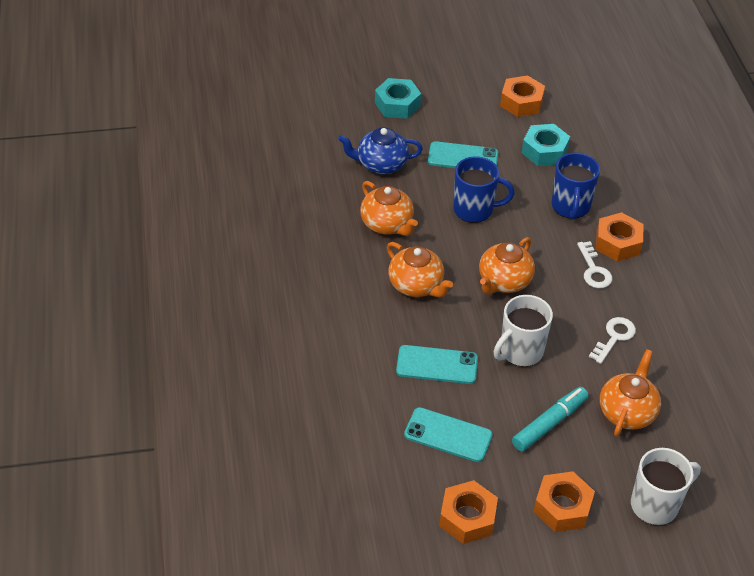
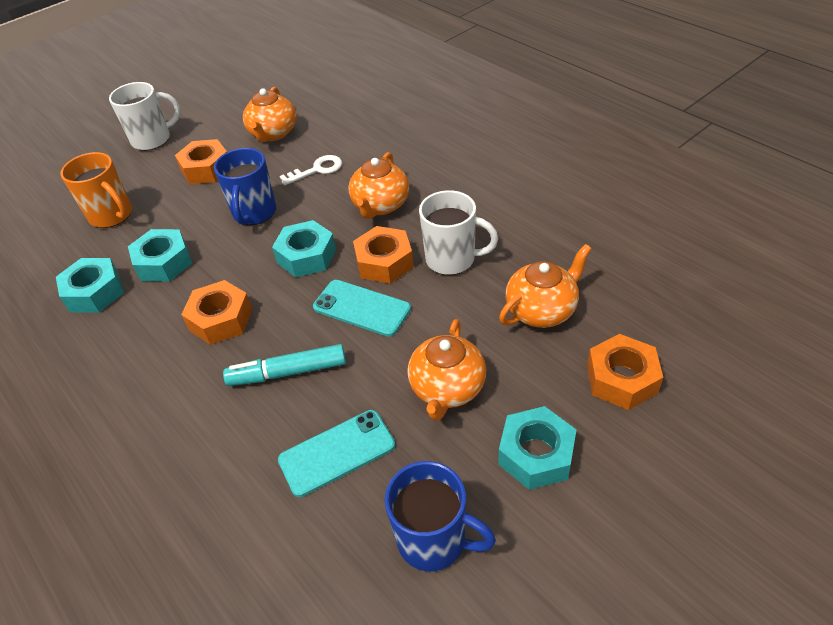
blue teapot: [338,127,423,174] = 1 -> none = 0
orange mug: none = 0 -> [60,152,132,228] = 1
turquoise nut: [375,78,421,119] [522,124,570,166] = 2 -> [56,258,124,313] [128,229,192,282] [272,220,336,277] [498,406,576,490] = 4
turquoise phone: [396,345,478,384] [404,407,493,462] [428,141,498,168] = 3 -> [278,410,395,497] [313,280,411,337] = 2
white key: [577,241,612,288] [589,317,636,364] = 2 -> [280,155,342,185] = 1

